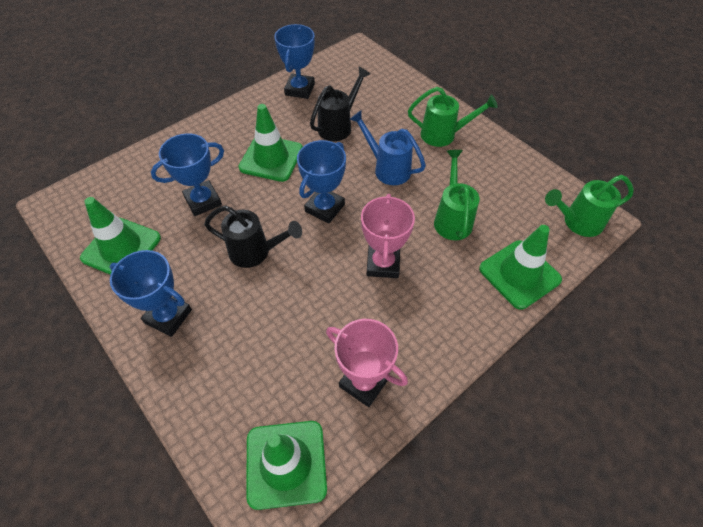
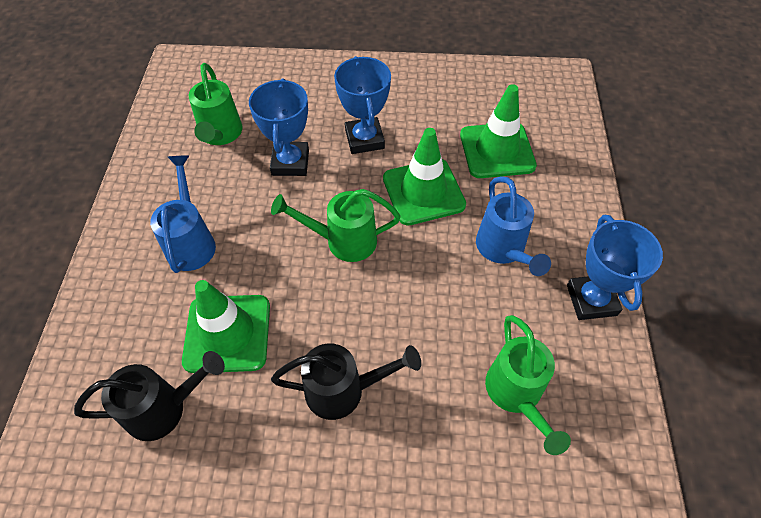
blue trophy: [110,250,192,337] [151,133,224,216] [274,24,315,99] [297,140,346,223] = 4 -> [249,78,309,176] [334,56,391,154] [567,215,663,320] = 3
blue watering can: [349,110,426,185] = 1 -> [150,156,216,273] [476,176,551,276] = 2
green traffic cone: [80,197,161,275] [238,104,303,182] [246,421,327,510] [479,225,562,310] = 4 -> [182,280,270,373] [383,128,466,226] [460,84,537,178] = 3
pink trophy: [326,319,408,407] [361,194,415,278] = 2 -> none = 0

